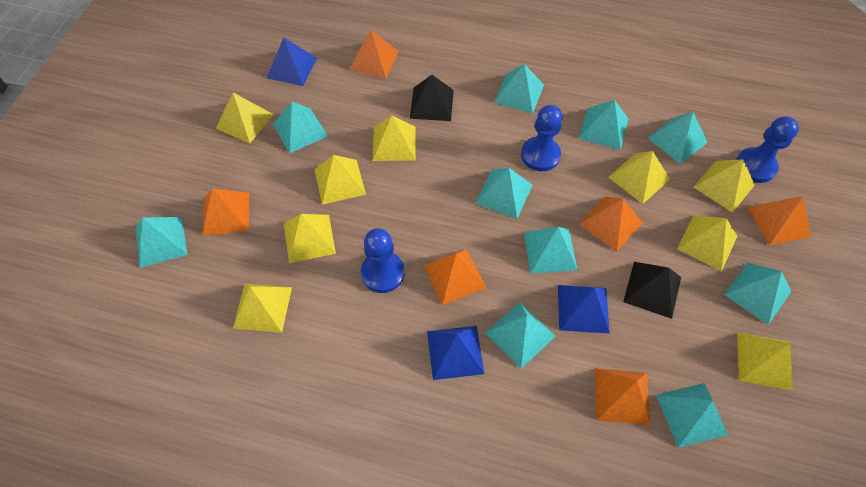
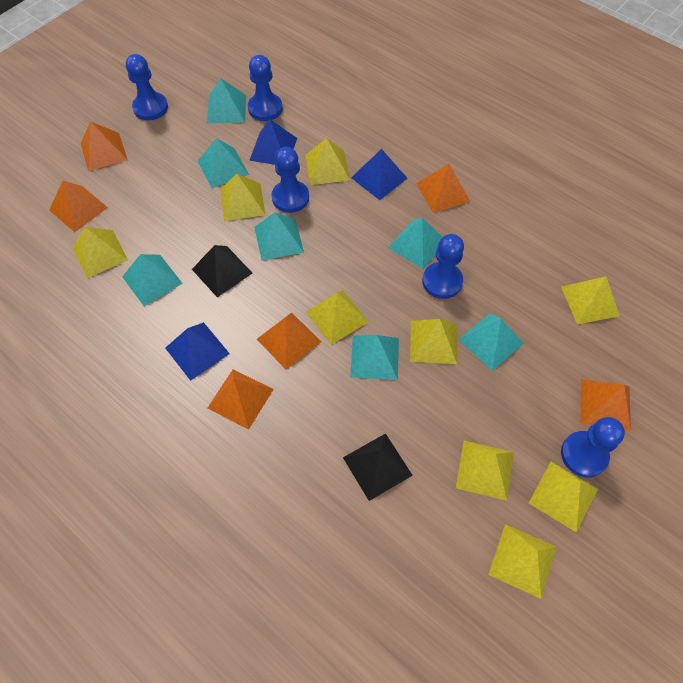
blue pawn: [361,228,405,293] [521,105,563,171] [736,116,799,183] = 3 -> [126,54,168,120] [248,55,283,121] [272,147,309,213] [422,234,464,299] [561,417,625,477] = 5
turquoise pyramid: [135,217,188,268] [273,102,328,153] [475,168,533,219] [485,302,556,369] [494,64,544,114] [524,227,577,273] [579,100,628,150] [648,112,708,164] [656,383,728,448] [724,263,792,325] = 10 -> [122,254,183,307] [198,138,249,188] [207,78,246,123] [254,212,304,261] [350,335,399,380] [388,218,442,269] [458,313,524,371] = 7

